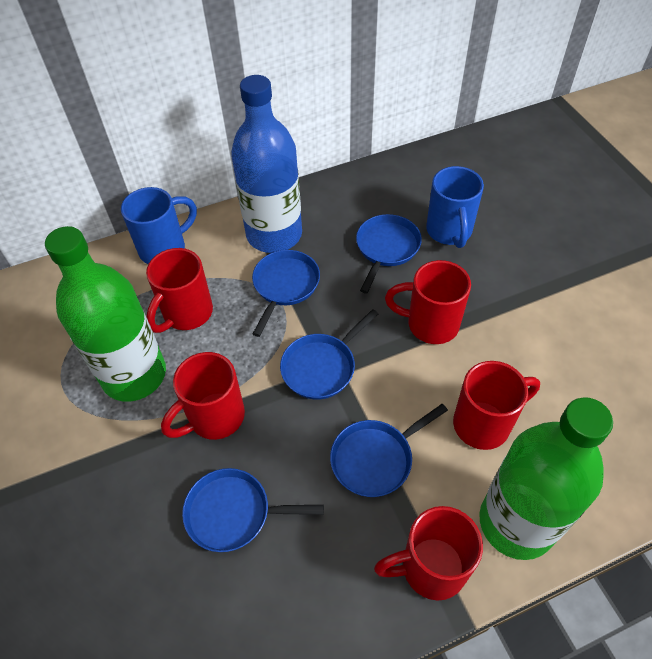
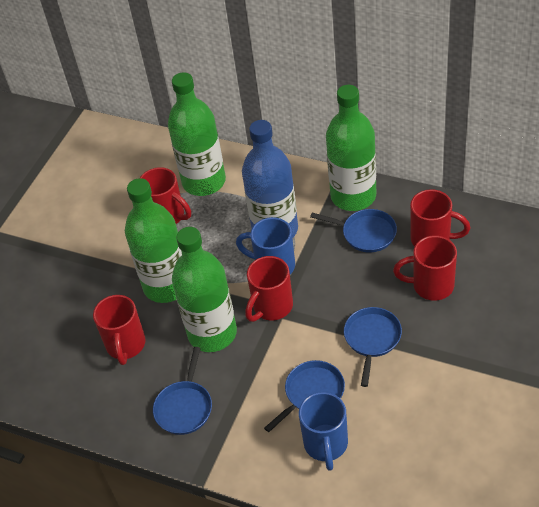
blue pan: [182,468,324,552] [252,250,320,337] [280,309,378,399] [330,404,448,497] [356,214,422,293] = 5 -> [153,347,212,435] [264,360,345,432] [310,209,397,252] [344,307,402,387] = 4
green bottle: [45,226,166,402] [479,397,613,560] = 2 -> [125,178,182,303] [168,72,226,196] [172,227,237,352] [326,85,376,211] = 4

